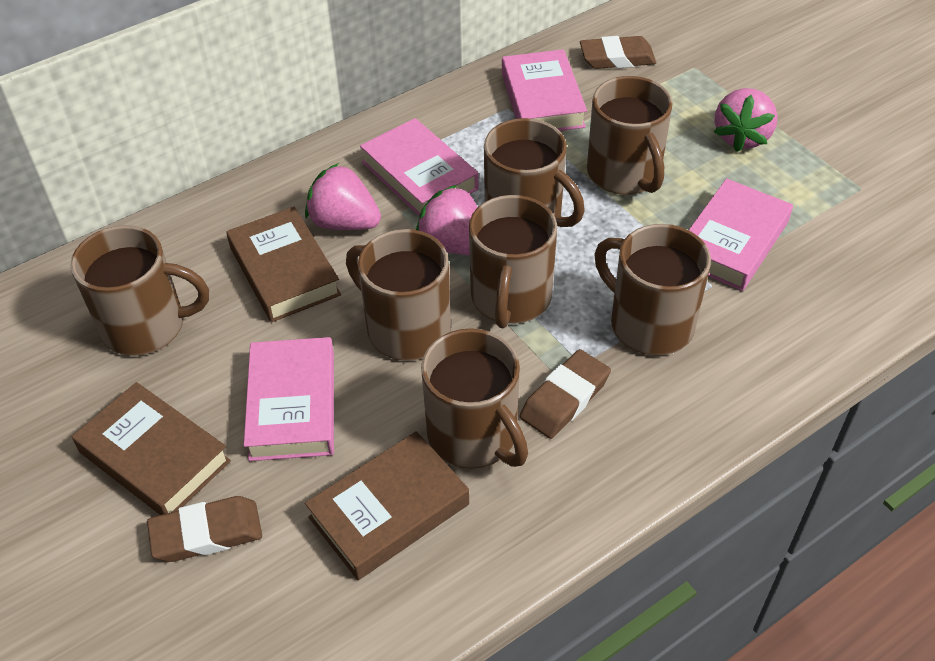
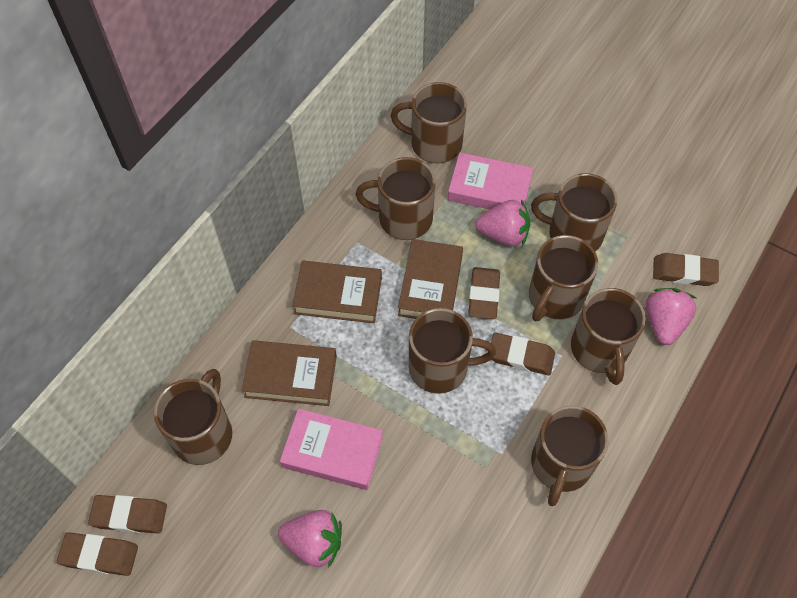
brown eraser: [147,496,262,562] [520,349,611,439] [580,36,656,69] = 3 -> [57,532,138,576] [88,495,167,533] [468,267,500,319] [491,333,555,375] [653,253,719,286] = 5
brown mug: [71,225,209,356] [346,229,451,361] [421,328,528,469] [469,195,557,328] [484,118,585,227] [587,76,673,195] [595,224,711,355] = 7 -> [154,369,232,465] [355,157,435,240] [391,82,467,164] [409,308,496,394] [529,235,598,321] [531,173,618,252] [531,405,609,506] [571,288,646,385] = 8
pink book: [244,337,334,461] [360,118,479,217] [502,49,587,131] [689,178,793,291] = 4 -> [280,408,383,490] [448,152,533,209] = 2

